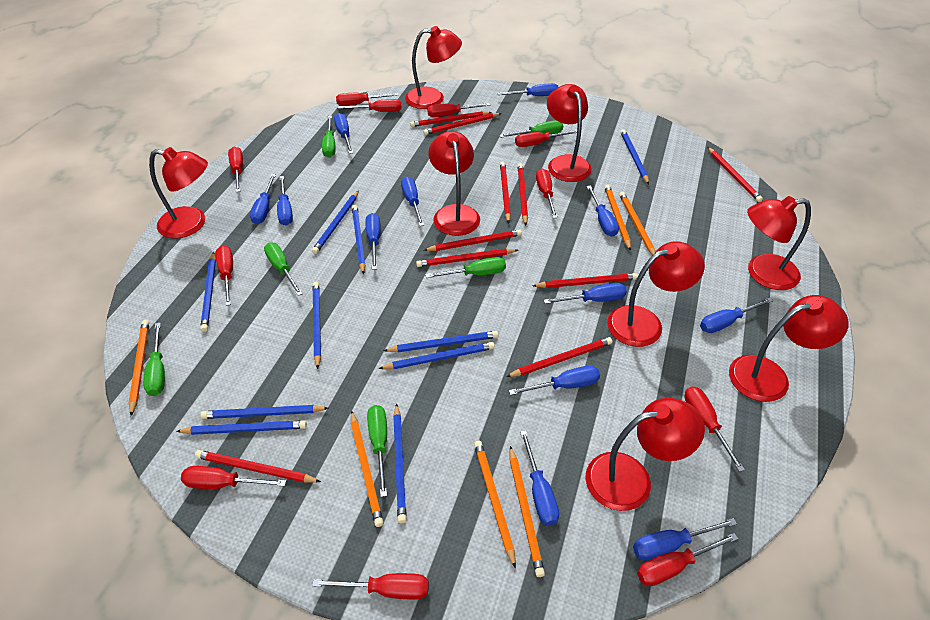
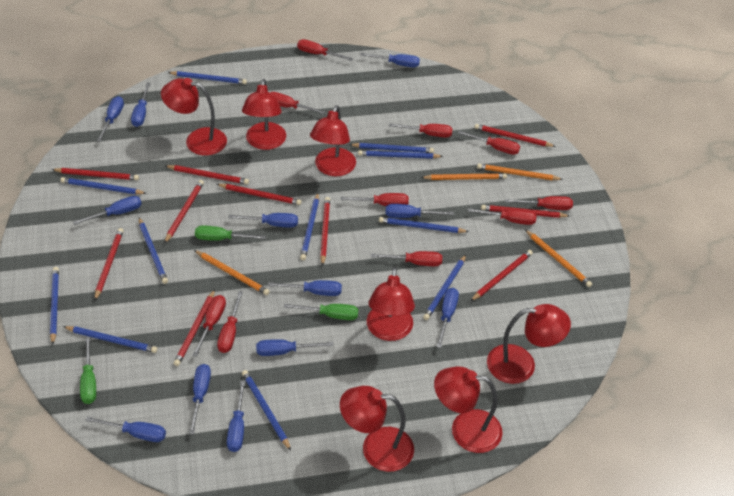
blue pencil: [176,420,307,435] [200,252,216,332] [201,405,328,419] [312,190,359,254] [312,282,321,369] [352,205,366,274] [378,342,495,369] [383,331,499,352] [393,404,407,523] [620,129,649,184] = 10 -> [50,267,59,345] [60,177,147,194] [63,326,157,353] [139,217,168,284] [168,71,247,84] [242,370,291,451] [300,193,319,260] [349,143,434,153] [358,150,443,159] [379,217,469,233] [423,255,466,320] = 11
green screwdriver: [143,322,165,396] [264,242,303,296] [322,116,335,158] [367,405,387,497] [425,257,506,278] [499,120,563,138] = 6 -> [80,337,96,404] [195,225,266,241] [284,304,358,320] = 3
orange pencil: [129,320,149,416] [351,410,384,527] [474,441,516,569] [510,446,545,577] [604,184,631,251] [619,192,655,255] = 6 -> [194,250,270,295] [421,173,507,180] [477,164,563,180] [525,230,592,287] = 4
red lamp: [149,147,208,238] [405,26,462,109] [428,131,480,236] [547,84,592,182] [585,398,705,511] [607,241,705,347] [729,295,848,402] [747,196,811,290] = 8 -> [161,78,227,156] [242,79,286,150] [310,105,356,176] [340,386,414,472] [367,267,415,341] [434,366,503,453] [487,304,571,384] = 7
red screwdriver: [181,466,286,489] [216,245,233,306] [228,147,243,192] [312,573,429,600] [336,93,399,106] [338,99,401,112] [427,103,490,117] [515,130,577,147] [536,169,558,218] [637,533,738,586] [684,386,745,472] = 11 -> [192,295,226,357] [217,291,243,353] [270,92,326,114] [297,39,353,61] [341,193,409,206] [371,251,442,266] [389,123,452,137] [458,131,520,155] [468,208,537,225] [505,196,573,210] = 10

